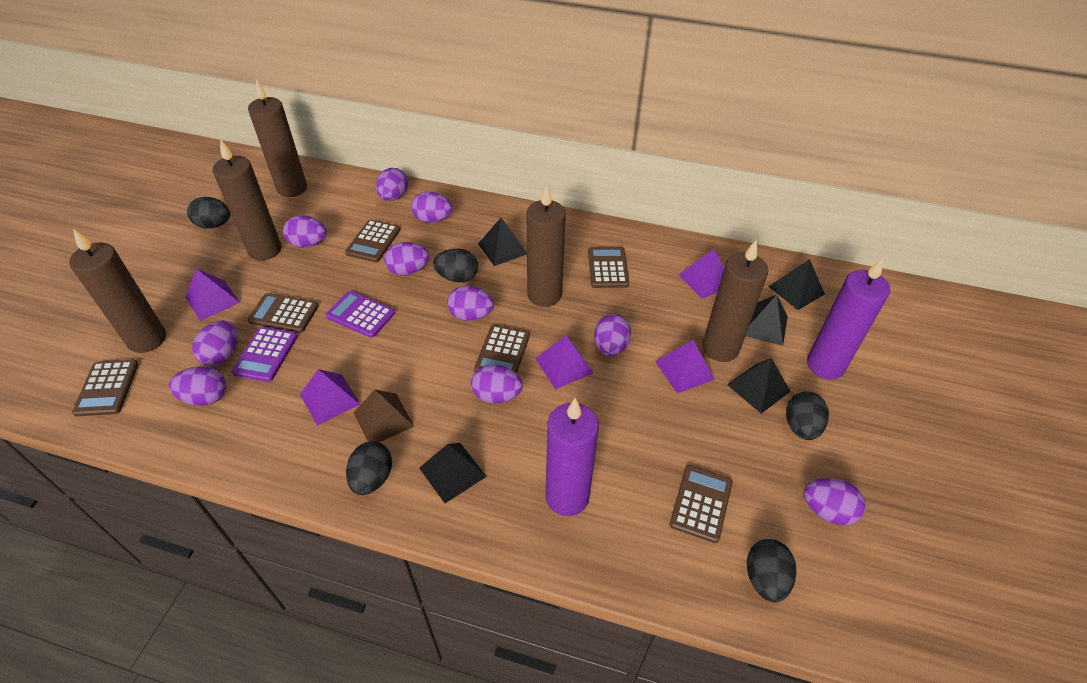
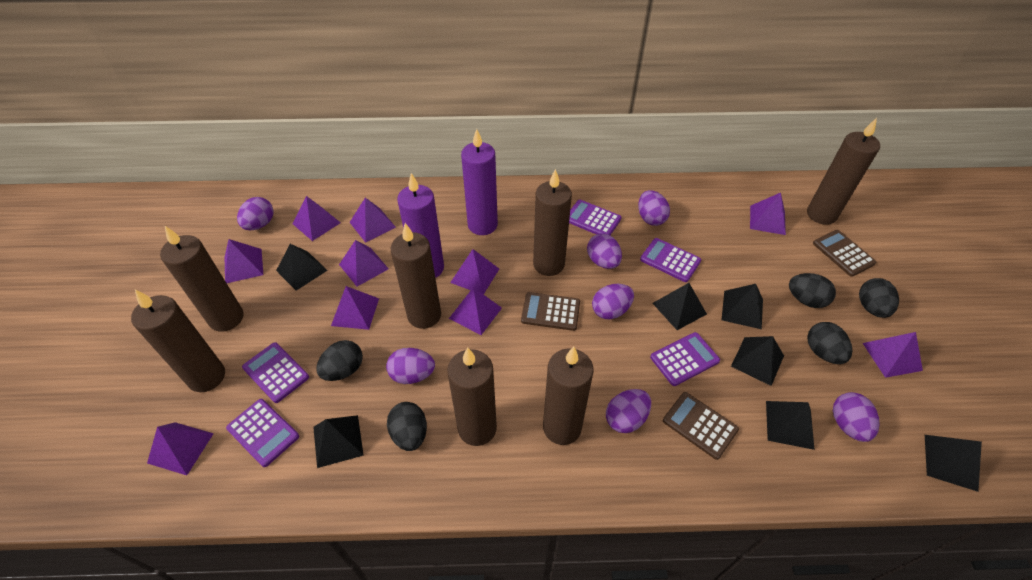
black pyramid: [419,443,487,503] [478,217,527,266] [727,358,790,414] [746,295,788,346] [769,259,825,310] = 5 -> [276,244,328,291] [313,415,364,468] [653,283,707,330] [722,284,763,329] [731,336,784,386] [766,401,815,450] [925,435,982,492] = 7
brown calculator: [72,360,139,416] [247,293,319,333] [345,220,400,262] [474,325,530,373] [588,247,629,288] [670,465,733,543] = 6 -> [521,292,580,331] [663,392,739,460] [813,230,876,277] = 3
brown candle: [69,229,166,353] [212,139,281,261] [248,80,307,197] [526,184,566,307] [702,240,768,362] = 5 -> [131,290,225,392] [160,226,243,332] [391,223,441,329] [447,347,497,446] [533,169,572,276] [543,346,594,445] [807,118,880,225] = 7
brown pyramid: [353,390,414,442] = 1 -> none = 0
purple calculator: [232,327,298,382] [325,291,395,338] = 2 -> [226,399,299,467] [242,342,309,403] [569,200,622,235] [640,238,701,282] [650,332,720,386] = 5
purple egg: [169,366,226,406] [192,320,238,366] [283,215,327,248] [376,168,408,201] [384,242,429,276] [411,192,452,223] [447,286,494,321] [471,364,523,403] [594,314,631,357] [804,478,866,526] = 10 -> [237,197,274,230] [386,348,435,384] [587,233,622,269] [592,284,634,319] [606,389,651,433] [638,190,670,226] [833,392,880,442] = 7
purple pyramid: [185,269,240,321] [300,369,360,426] [535,335,594,389] [655,340,715,394] [679,249,724,299] = 5 -> [147,422,214,475] [225,239,263,283] [293,196,341,241] [331,286,379,330] [339,240,389,286] [350,197,396,243] [449,287,502,335] [450,249,499,294] [750,193,786,235] [863,332,923,378] = 10

